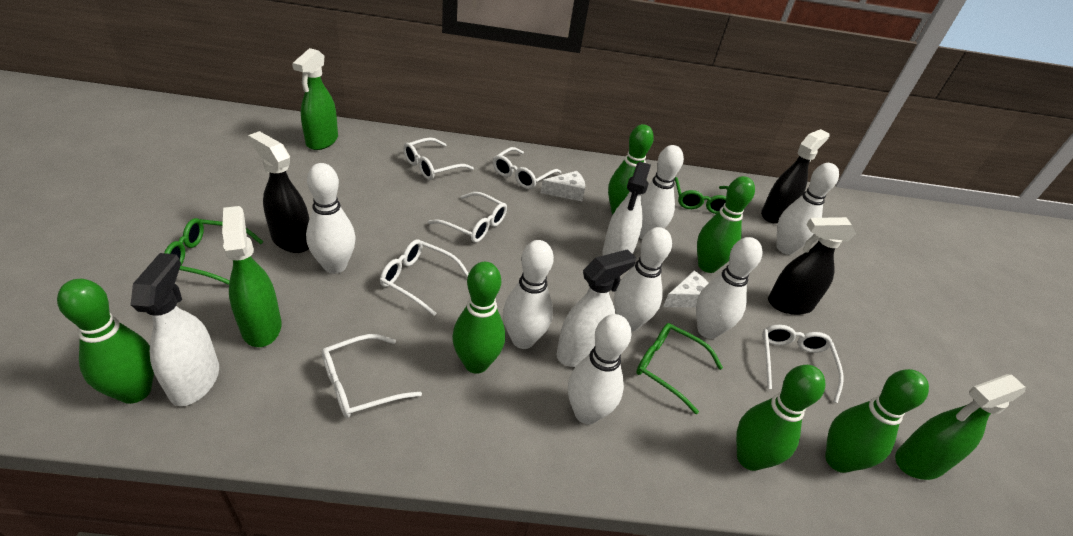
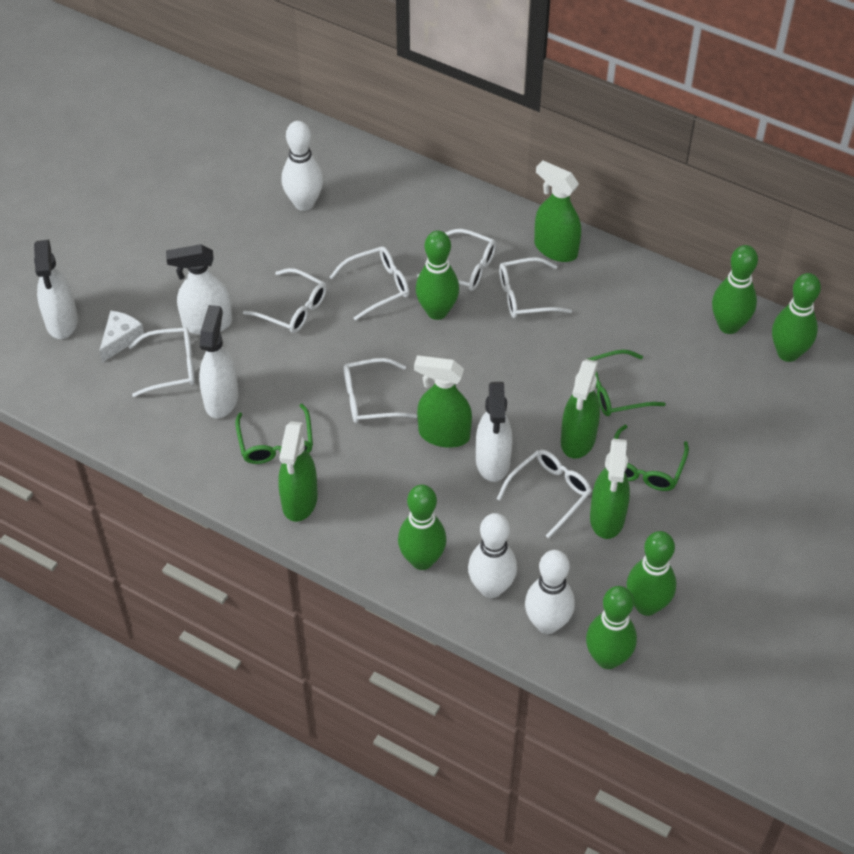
black spray bottle: [248,131,309,253] [761,129,830,224] [768,217,856,315] = 3 -> none = 0
green spray bottle: [222,206,282,347] [292,48,338,150] [895,374,1026,480] = 3 -> [278,421,318,522] [414,356,472,448] [534,161,581,262] [561,359,600,459] [590,439,630,539] = 5
white bowling pin: [306,163,356,274] [503,240,554,349] [568,314,632,424] [614,227,672,331] [639,145,684,239] [696,237,762,339] [776,163,839,255] = 7 -> [281,121,323,211] [468,513,517,598] [525,550,575,634] = 3
white cheese: [541,171,585,202] [663,271,709,308] = 2 -> [99,310,144,363] = 1
white glasses: [322,334,422,418] [380,239,469,316] [403,137,474,180] [428,192,507,243] [493,147,561,189] [762,325,844,403] = 6 -> [128,327,195,397] [243,268,327,333] [330,247,409,321] [344,358,417,423] [417,229,496,291] [497,450,592,538] [499,257,572,318] = 7
white spray bottle: [131,253,219,406] [556,249,636,367] [602,162,651,256] = 3 -> [34,240,78,339] [166,244,232,335] [199,305,239,418] [476,382,513,482] = 4

